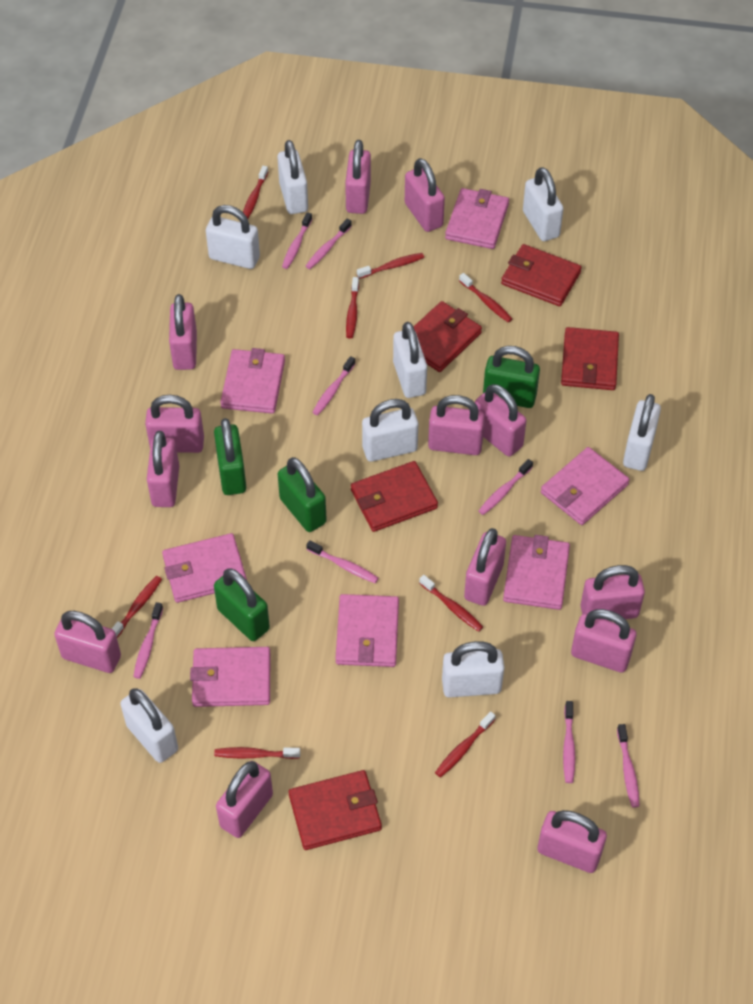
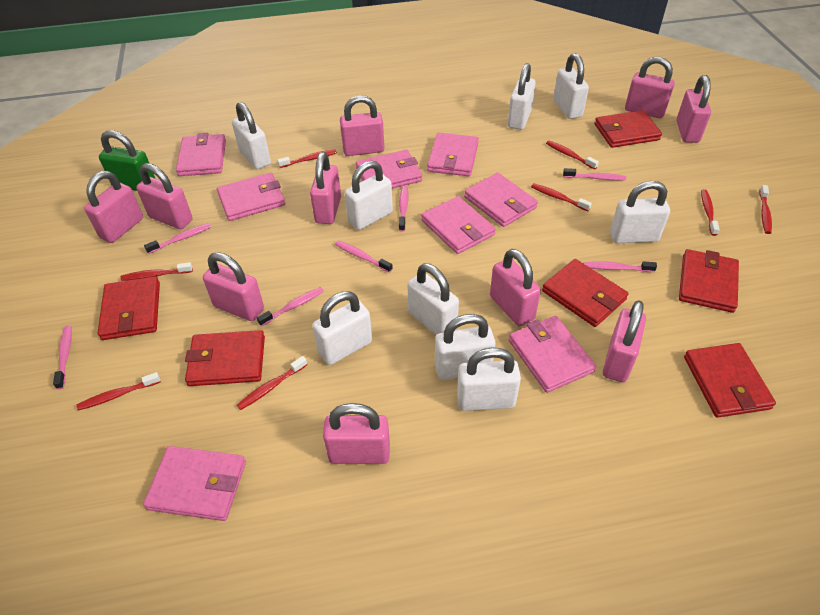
green padlock: [214,418,246,495] [214,568,270,641] [278,457,327,532] [483,346,540,408] = 4 -> [99,130,155,191] = 1
pink padlock: [54,611,121,673] [145,395,204,453] [147,431,179,507] [169,294,197,370] [216,761,273,838] [345,140,371,214] [405,158,445,232] [428,395,485,455] [464,528,506,606] [475,384,527,457] [537,810,607,873] [571,609,636,673] [581,565,645,621] = 13 -> [84,171,143,243] [136,163,193,229] [203,252,264,321] [310,152,341,224] [323,403,390,464] [340,95,385,156] [490,249,541,326] [603,300,646,382] [625,57,675,118] [677,75,711,143] = 10
pink toothbrush: [133,602,163,679] [282,212,312,269] [306,219,352,269] [306,540,379,583] [312,356,356,415] [479,459,533,515] [563,701,575,783] [617,724,640,808] = 8 -> [53,326,72,389] [144,223,211,254] [257,287,324,326] [335,240,393,273] [399,186,408,232] [563,168,626,181] [583,261,657,272] = 7
pink wallet: [162,533,247,603] [190,647,270,707] [220,348,285,414] [335,594,399,667] [445,188,509,249] [503,535,570,610] [541,447,630,525] = 7 -> [143,446,246,521] [176,133,226,176] [217,173,285,221] [356,150,422,189] [421,196,496,254] [427,133,479,176] [464,173,538,227] [509,316,596,393] = 8
red wallet: [289,770,382,850] [351,461,438,532] [414,301,482,372] [501,244,582,306] [561,327,619,390] = 5 -> [98,276,160,340] [185,330,265,386] [542,259,628,327] [595,110,662,148] [679,249,739,313] [684,343,776,418] = 6
white padlock: [120,689,178,763] [206,205,260,269] [278,140,308,214] [362,399,418,462] [393,322,427,398] [442,641,504,698] [523,167,563,241] [623,394,661,471] = 8 -> [232,102,271,169] [312,291,372,365] [345,161,393,230] [407,263,459,335] [435,314,495,380] [457,347,521,411] [508,63,536,130] [553,53,589,119] [610,181,670,243] = 9

